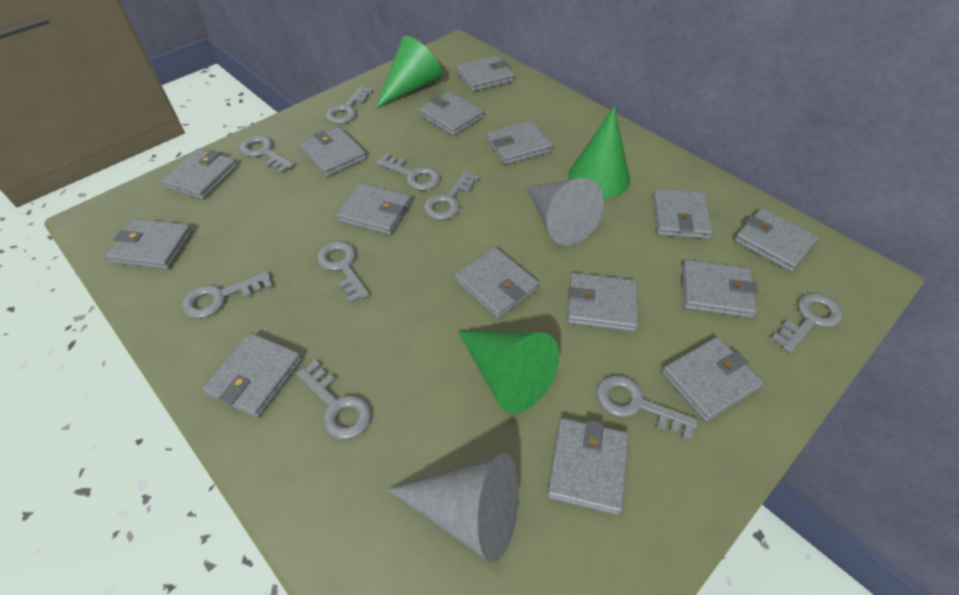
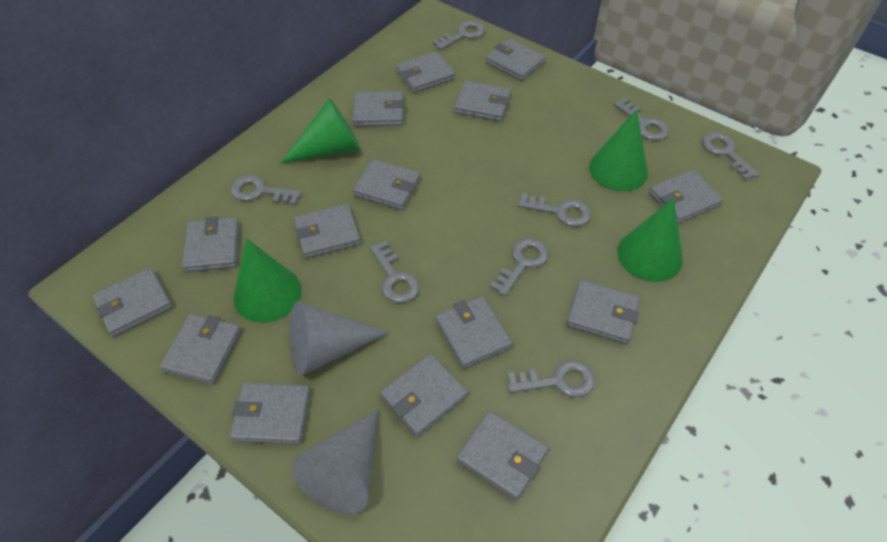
green cone: [376,35,442,108] [458,330,559,413] [568,106,630,199] = 3 -> [233,238,301,323] [280,98,361,163] [589,110,648,191] [617,198,683,282] = 4
grey key: [182,271,273,319] [239,135,295,174] [296,360,371,439] [317,241,370,303] [325,86,373,124] [376,153,440,190] [424,171,480,220] [597,375,698,440] [771,293,843,353] = 9 -> [231,175,302,205] [370,241,419,303] [432,21,485,50] [490,239,549,296] [507,360,595,397] [518,193,591,227] [614,98,669,140] [702,132,759,181] = 8

